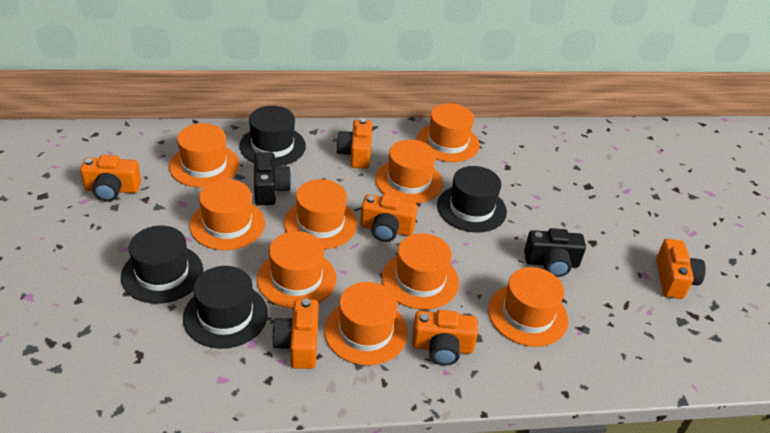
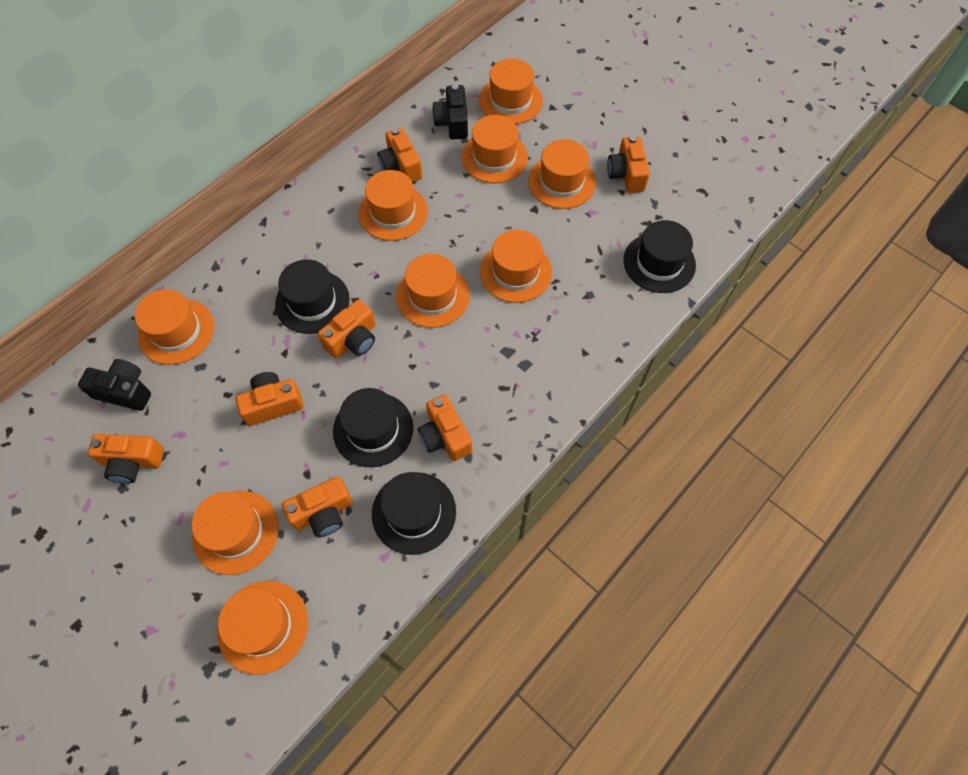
orange camera: [80,155,141,201] [272,299,319,369] [337,118,372,169] [360,194,417,242] [412,310,478,366] [656,239,706,299] = 6 -> [88,434,164,484] [236,372,304,426] [282,476,352,537] [318,299,376,358] [378,127,422,182] [418,394,472,461] [607,136,650,193] = 7

